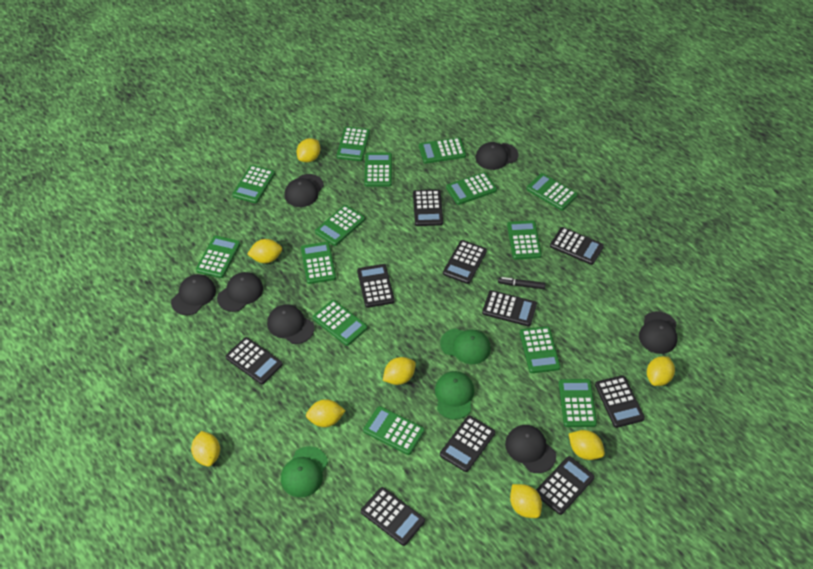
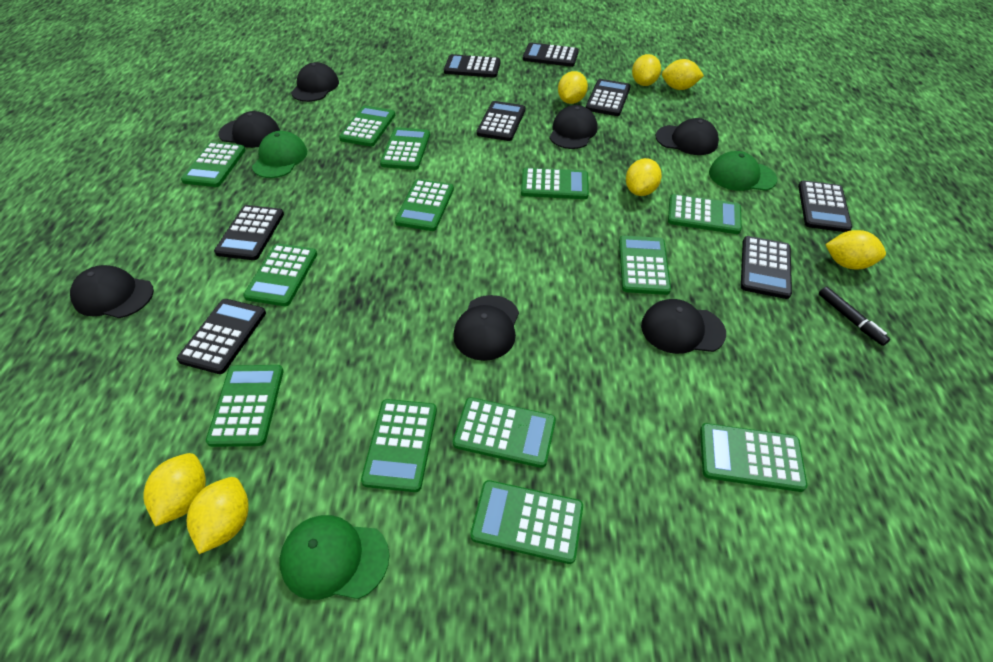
black calculator: [225,337,283,384] [357,264,395,308] [361,487,425,546] [413,189,443,226] [440,415,495,472] [443,240,487,284] [482,290,537,326] [536,456,595,515] [550,227,604,265] [595,375,645,428] = 10 -> [177,299,266,374] [214,205,284,260] [444,54,501,78] [477,101,525,141] [523,43,579,67] [586,79,631,116] [741,236,792,299] [798,180,852,232] = 8
green calculator: [196,236,240,278] [232,165,275,203] [301,242,336,284] [313,300,368,346] [315,205,365,246] [337,127,370,161] [363,406,425,455] [364,153,392,186] [419,138,466,164] [446,172,497,205] [507,220,542,259] [520,326,561,373] [527,173,578,211] [559,379,597,427] = 14 -> [181,142,246,187] [206,365,284,447] [243,244,317,306] [339,106,395,147] [361,399,437,492] [380,127,430,170] [395,179,454,231] [453,397,556,468] [470,480,583,564] [521,168,589,199] [619,236,671,295] [668,194,742,234] [700,423,807,492] = 13
yellow lemon: [191,431,220,467] [247,239,282,263] [297,138,320,162] [306,399,346,427] [383,357,416,385] [510,484,542,518] [569,430,605,460] [647,356,675,386] = 8 -> [143,453,206,527] [187,477,249,554] [558,71,588,104] [626,158,662,196] [632,54,661,86] [662,59,704,90] [825,230,886,270] = 7

